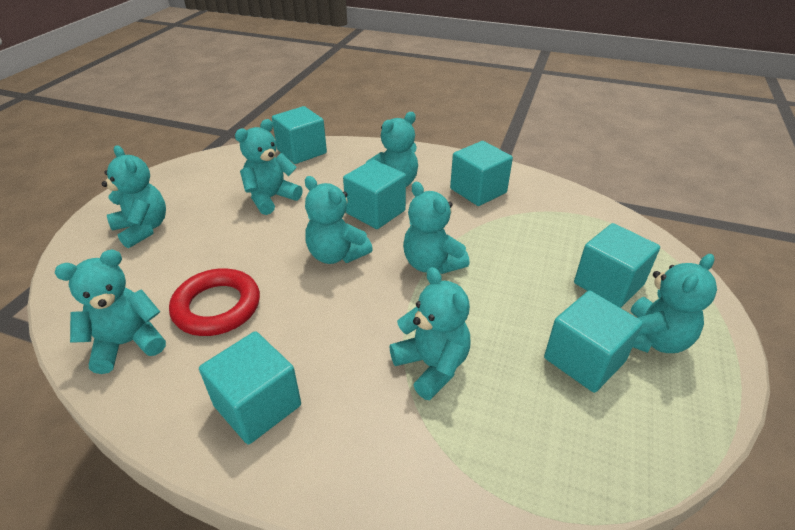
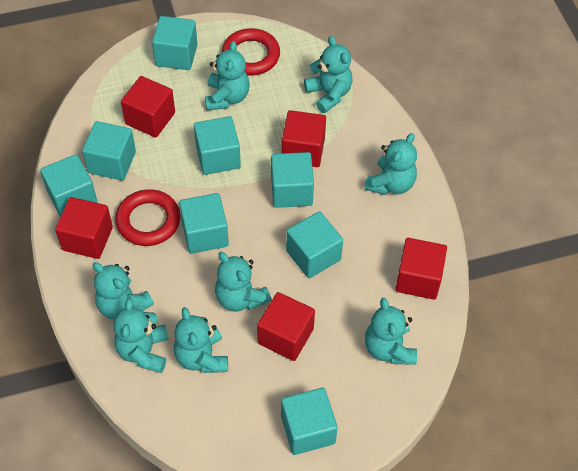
red cube: none = 0 -> [55,197,113,259] [121,76,175,137] [257,292,315,361] [282,110,326,167] [395,238,447,300] = 5
red ring: [169,268,260,336] = 1 -> [115,189,180,246] [222,28,280,76] = 2
turquoise cube: [199,331,301,444] [272,106,327,164] [343,159,406,229] [450,141,513,206] [544,291,643,393] [574,223,660,308] = 6 -> [40,154,98,217] [82,121,136,181] [152,16,198,70] [179,193,229,254] [194,116,241,175] [271,152,314,208] [281,388,338,455] [286,211,343,278] = 8

